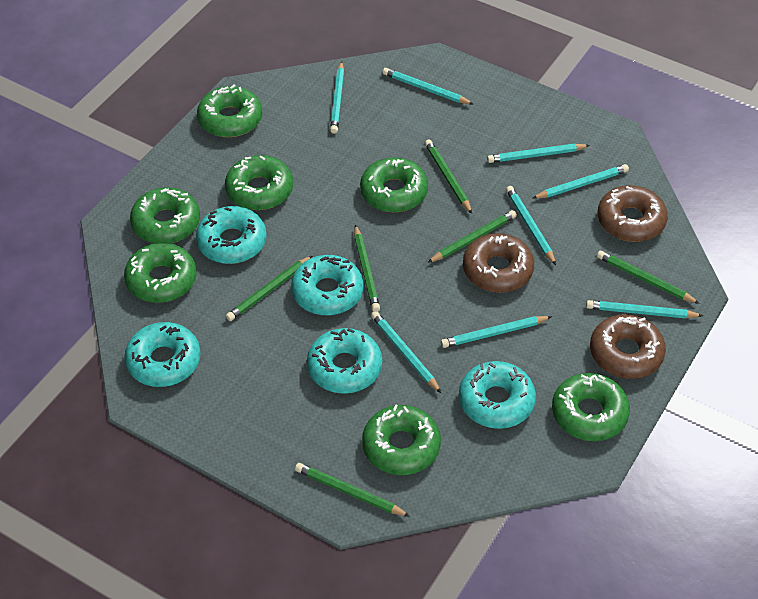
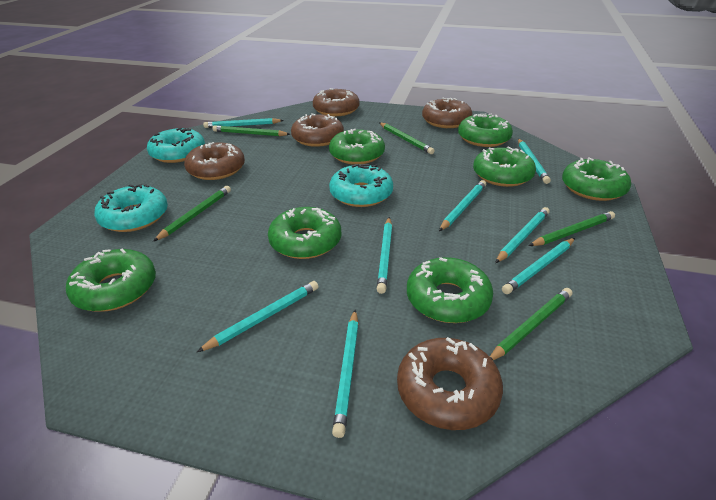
brown donut: [463,233,534,293] [590,314,666,379] [598,185,668,242] = 3 -> [184,142,245,180] [291,113,344,147] [313,88,360,116] [397,337,503,430] [422,98,472,128] = 5
green pencil: [226,255,313,321] [295,463,410,517] [354,225,380,312] [425,139,472,214] [427,210,517,263] [597,251,700,304] = 6 -> [153,186,231,241] [212,125,290,136] [380,123,435,154] [490,288,572,360] [529,211,615,246] = 5
turquoise donut: [124,322,201,387] [196,206,267,264] [291,255,364,315] [307,328,382,394] [459,361,536,429] = 5 -> [94,184,168,232] [147,128,205,163] [329,164,393,207] = 3

